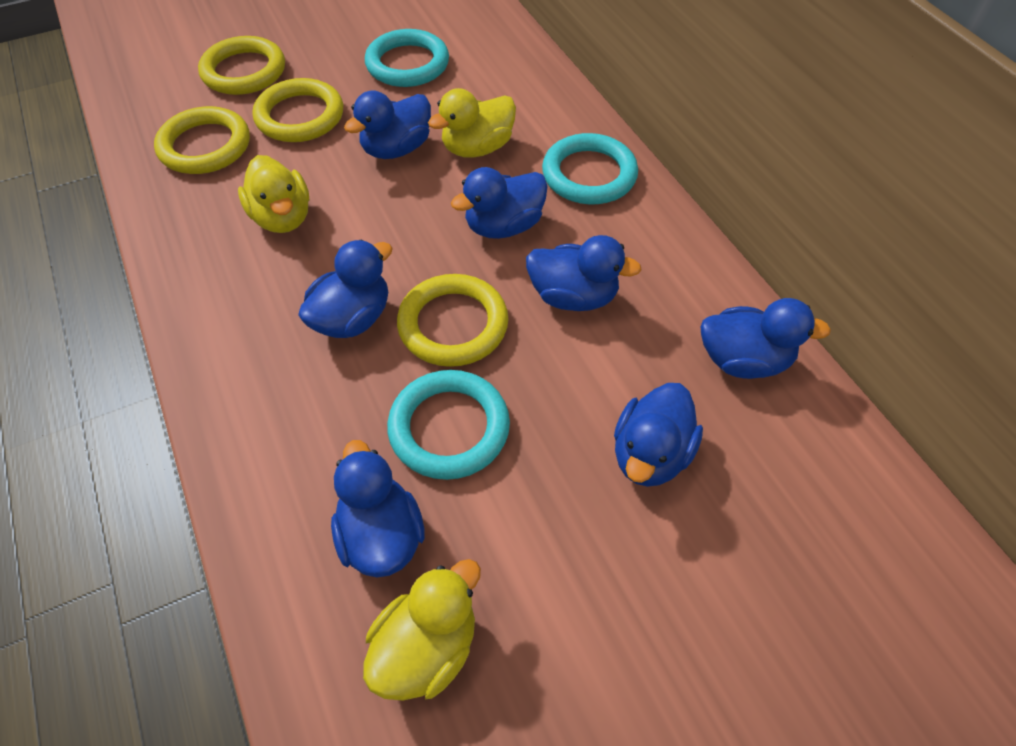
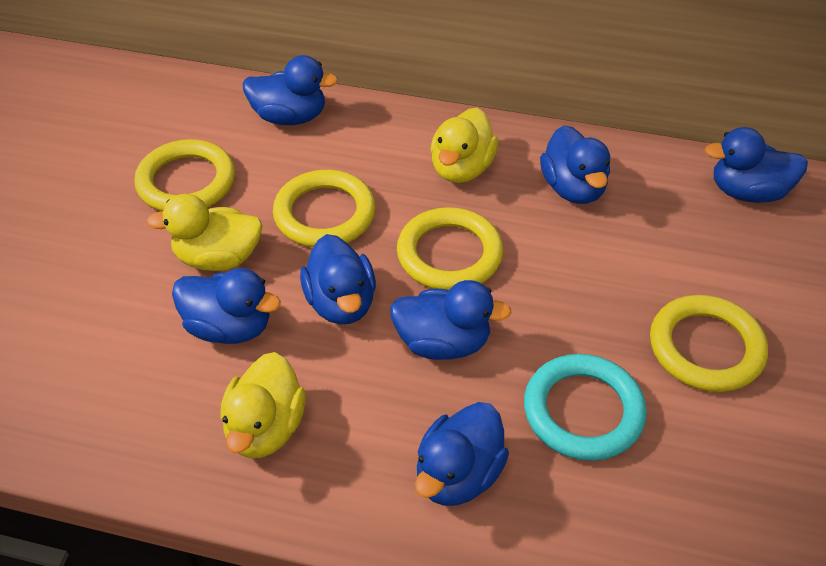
turquoise ring: [365,29,449,87] [387,370,510,480] [542,133,638,205] = 3 -> [524,354,647,461] = 1

